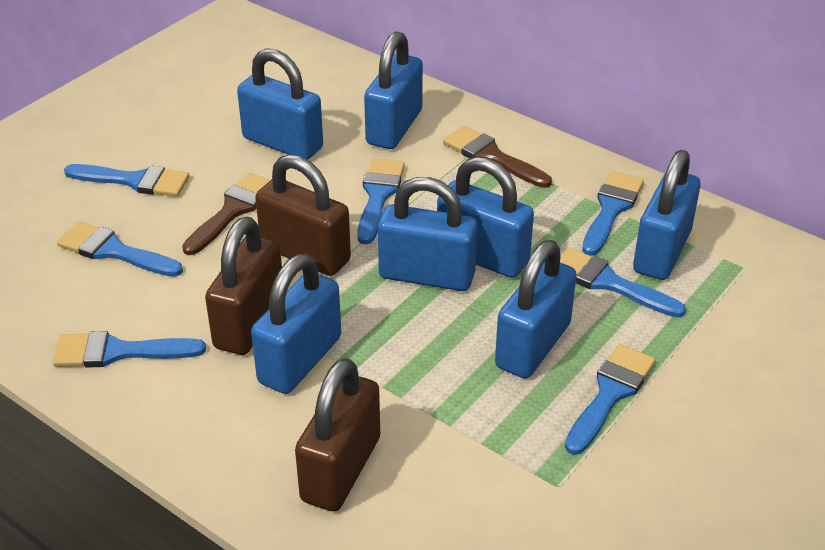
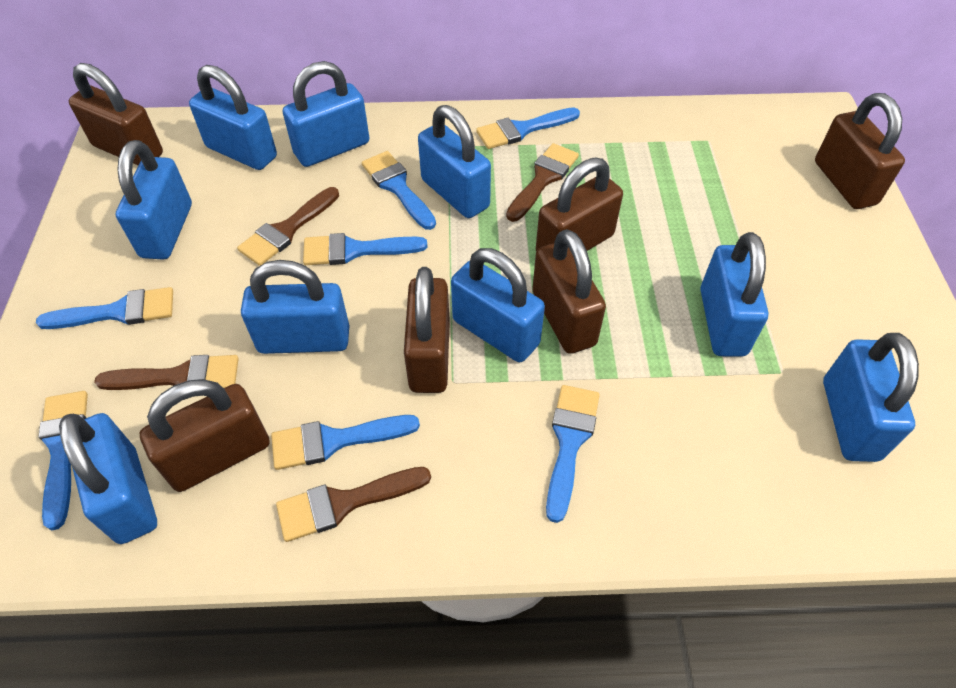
blue padlock: [237,48,323,160] [251,254,341,394] [364,31,423,149] [378,177,478,291] [437,157,534,278] [495,240,577,379] [633,150,701,280] = 7 -> [59,413,157,544] [116,140,192,260] [189,65,277,170] [241,260,349,354] [283,61,369,167] [418,105,491,218] [451,248,545,362] [700,232,768,357] [823,333,919,462] = 9
brown brush: [182,173,270,255] [443,126,552,188] = 2 -> [94,355,239,390] [237,187,339,266] [276,467,431,542] [506,143,579,222] = 4
brown padlock: [205,217,282,355] [255,154,351,276] [295,358,380,511] = 3 -> [69,63,163,166] [140,379,270,492] [404,267,450,393] [532,229,606,354] [536,158,623,252] [815,93,905,209] = 6

